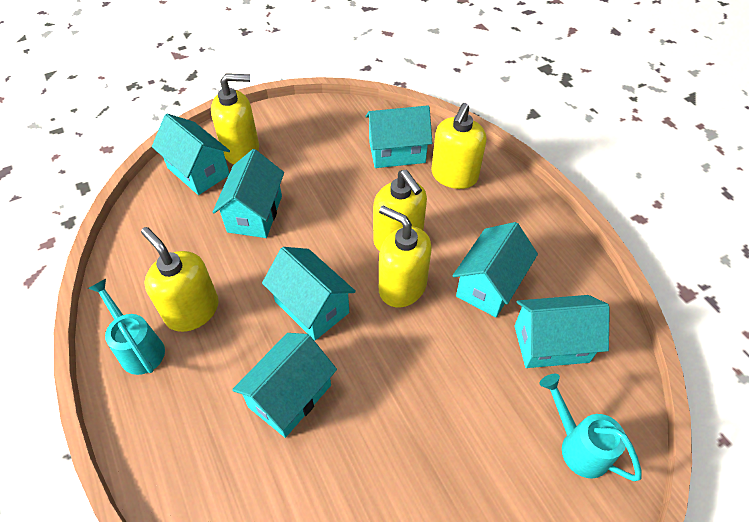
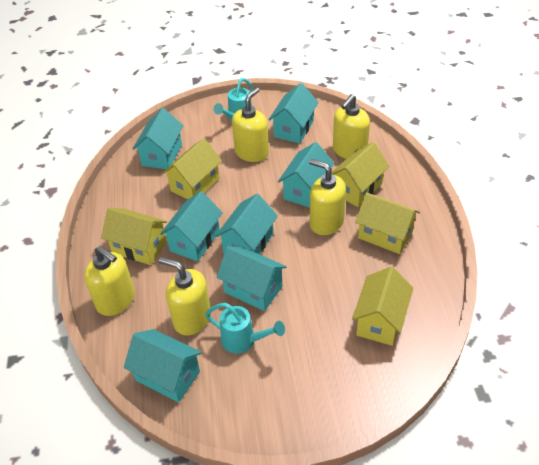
yellow house: none = 0 -> [101,208,167,265] [162,138,222,200] [332,142,389,207] [352,267,413,346] [355,192,420,254] = 5

